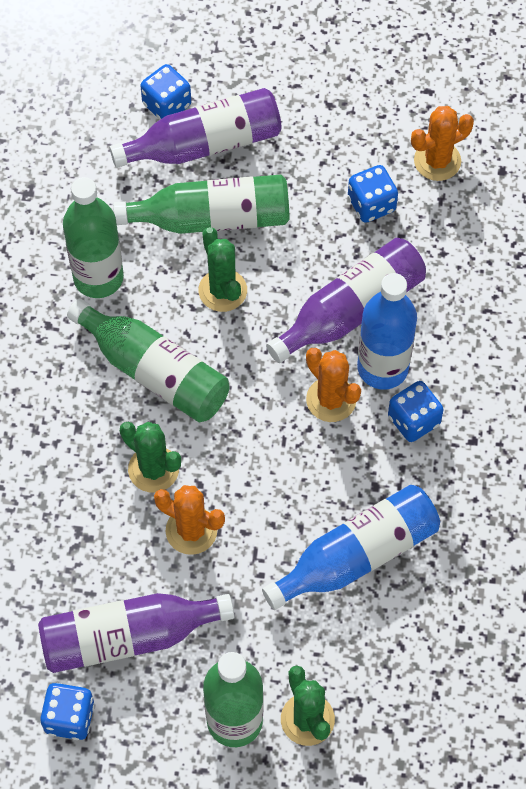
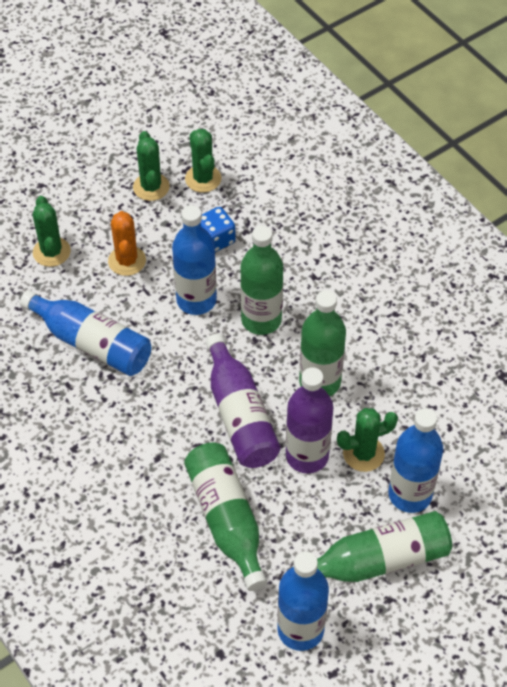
blue bottle: [262,485,440,610] [357,273,417,390] = 2 -> [20,290,151,376] [172,205,217,315] [277,551,329,651] [388,408,443,513] = 4
blue dice: [40,683,95,740] [140,64,191,120] [348,165,398,223] [388,381,444,442] = 4 -> [201,207,236,252] = 1
green cactus: [120,422,181,493] [198,227,247,312] [281,665,335,746] = 3 -> [33,196,71,267] [133,131,170,201] [185,129,221,193] [337,408,398,472] = 4
orange cactus: [154,485,225,555] [306,348,361,422] [411,106,474,181] = 3 -> [108,211,146,276] = 1
purple bottle: [38,593,234,673] [110,88,282,168] [266,238,426,363] = 3 -> [206,334,281,468] [286,367,333,473] = 2

